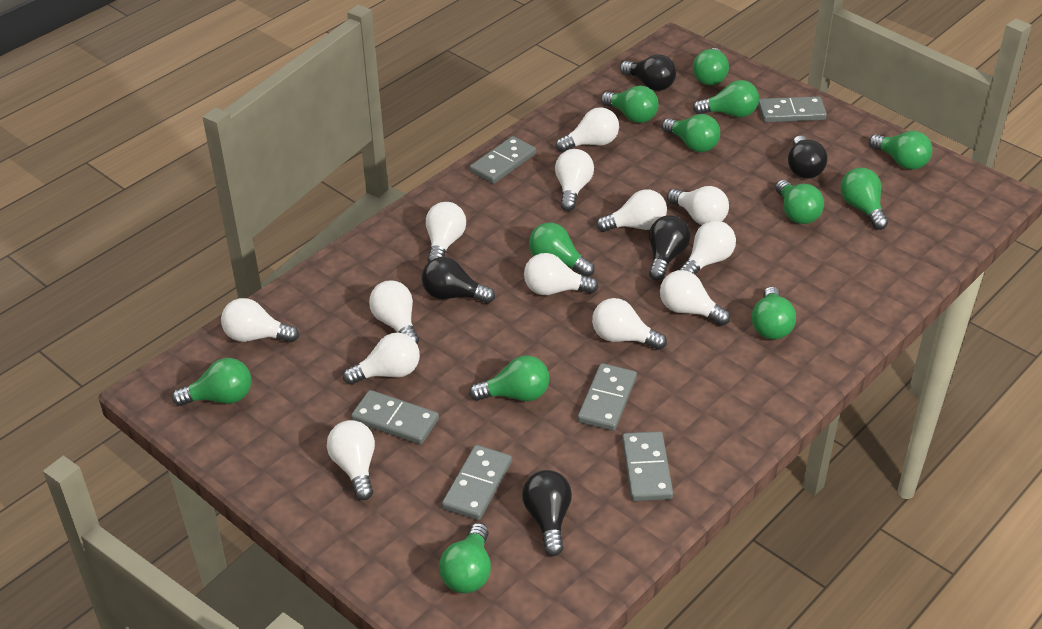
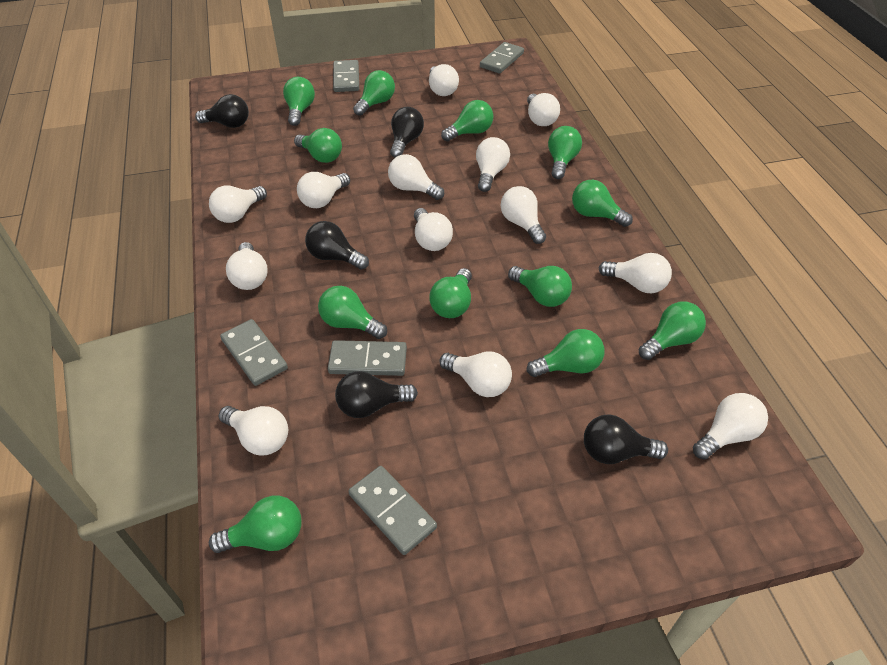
grey domino: [351,390,439,445] [442,445,512,520] [470,136,536,184] [577,363,637,431] [622,431,673,501] [758,96,827,122] = 6 -> [220,319,288,386] [328,340,407,376] [333,60,359,92] [348,466,437,555] [480,42,524,74] = 5

